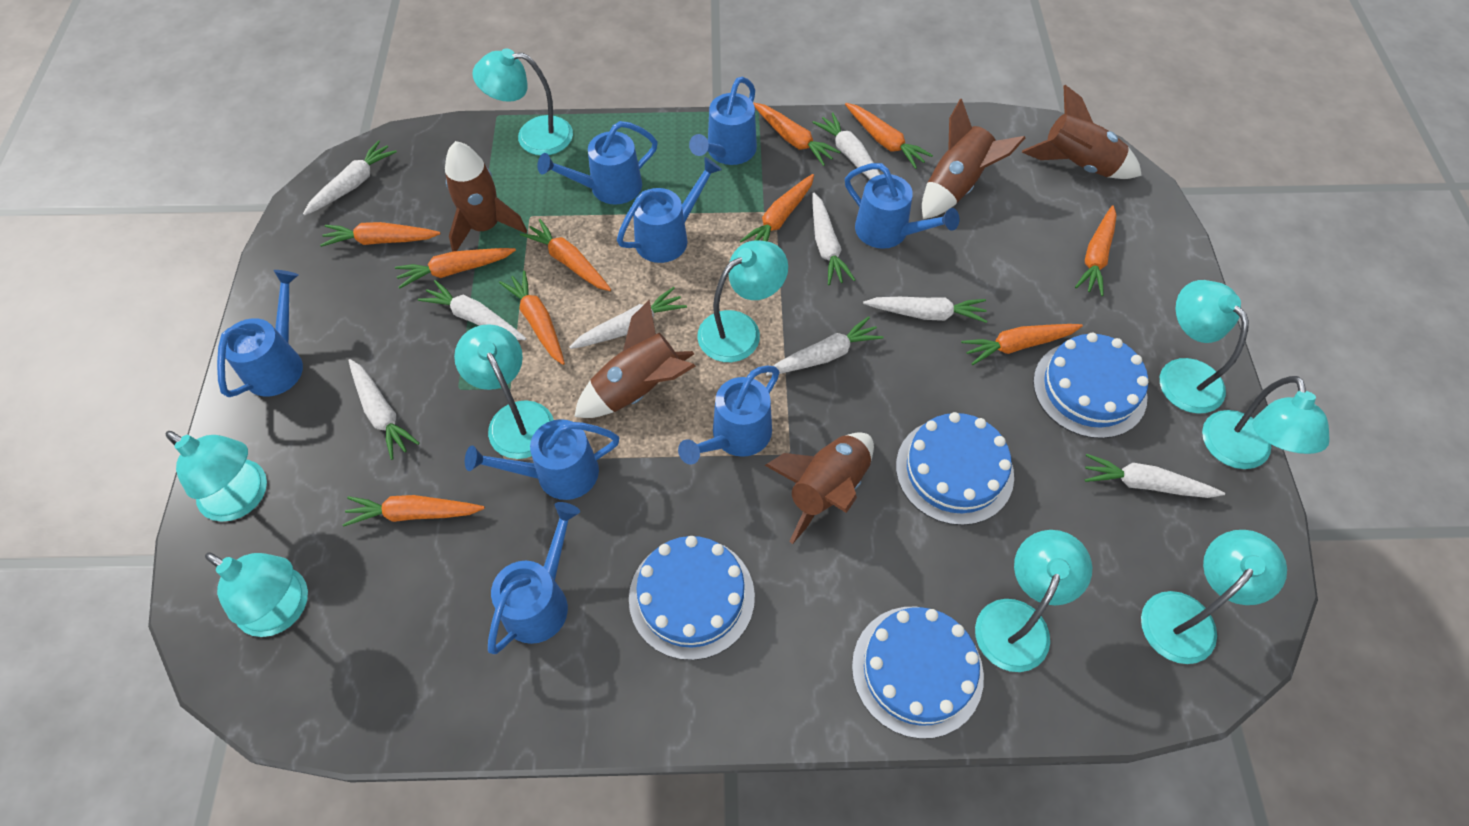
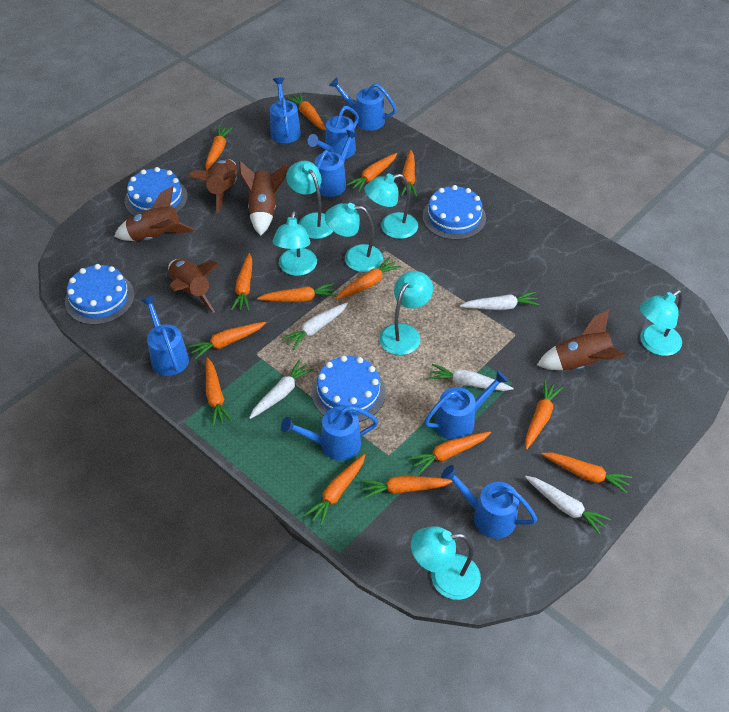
orange carrot: [320,222,441,247] [342,495,485,527] [395,248,516,289] [499,270,565,365] [520,219,611,291] [740,174,814,242] [753,103,840,166] [845,103,933,169] [961,324,1083,365] [1075,205,1116,296] = 10 -> [188,322,266,360] [205,125,233,171] [206,358,233,427] [231,253,252,311] [257,283,337,302] [286,93,326,131] [304,454,365,526] [336,257,401,299] [346,153,397,193] [361,476,453,499] [401,150,417,197] [409,431,491,474] [525,381,563,450] [542,453,632,494] = 14
turquoise lamp: [166,431,267,522] [205,552,308,637] [454,324,554,459] [473,48,573,155] [697,240,788,362] [975,530,1092,672] [1141,530,1287,664] [1160,280,1249,414] [1202,376,1330,469] = 9 -> [272,211,317,276] [286,161,333,239] [325,203,383,272] [364,174,418,239] [379,271,433,355] [411,526,481,600] [639,290,683,356] = 7
white carrot: [303,140,397,216] [348,359,420,460] [418,280,527,340] [570,287,687,349] [766,316,884,376] [812,112,881,179] [813,193,855,285] [863,297,987,323] [1085,454,1225,498] = 9 -> [249,360,314,419] [281,302,348,350] [429,364,513,391] [460,291,540,310] [525,476,611,535] = 5

